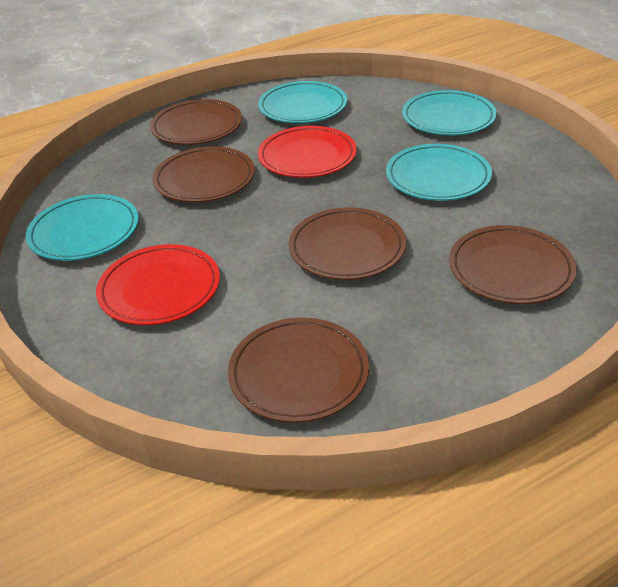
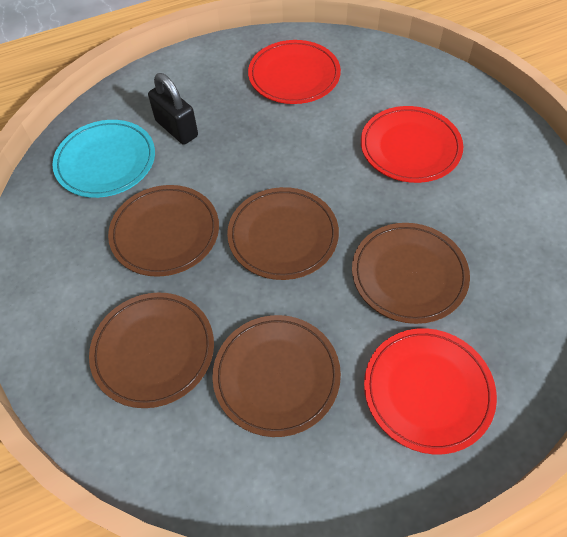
black padlock: none = 0 -> [148,73,198,145] = 1
red plate: [96,244,220,325] [258,126,357,178] = 2 -> [248,40,341,104] [361,106,463,183] [364,328,497,454] = 3
turquoise plate: [26,194,139,261] [258,81,347,123] [386,144,492,201] [402,90,497,136] = 4 -> [52,120,155,198] = 1

